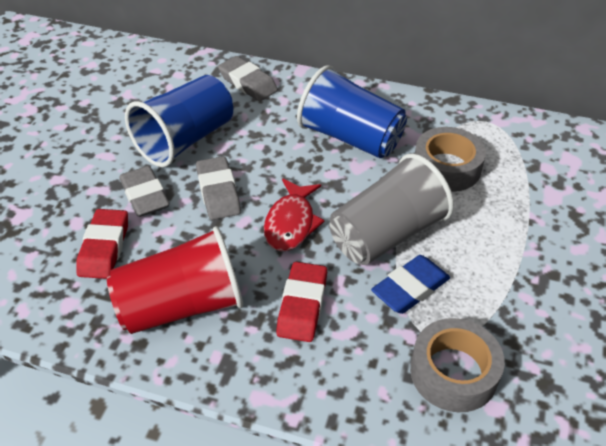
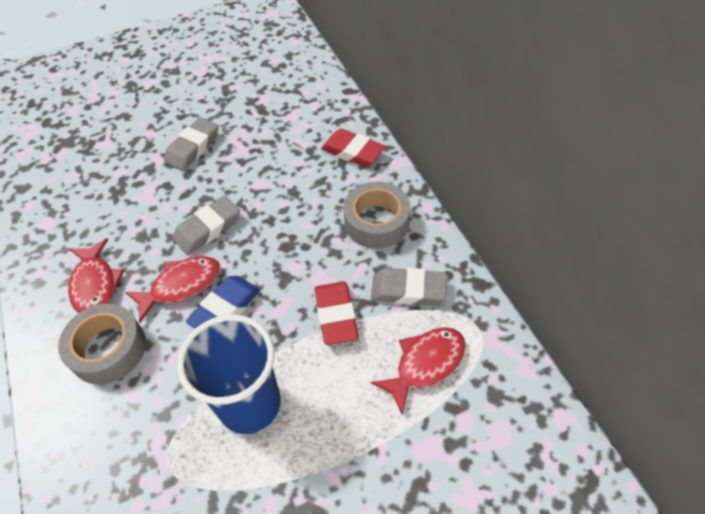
blue cup: [125,75,233,167] [297,65,407,158] = 2 -> [177,315,281,434] = 1
grey cup: [329,153,454,265] = 1 -> none = 0
red cup: [107,226,243,334] = 1 -> none = 0
red fish: [264,179,325,251] = 1 -> [68,238,124,313] [125,256,220,323] [371,327,466,415] = 3

